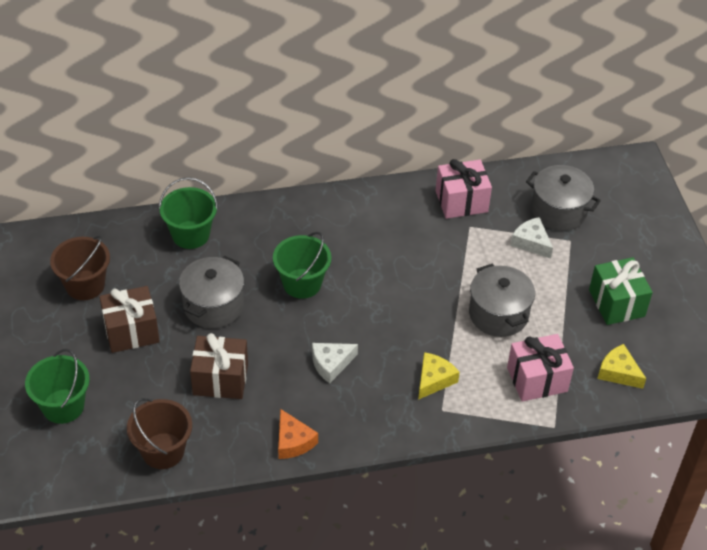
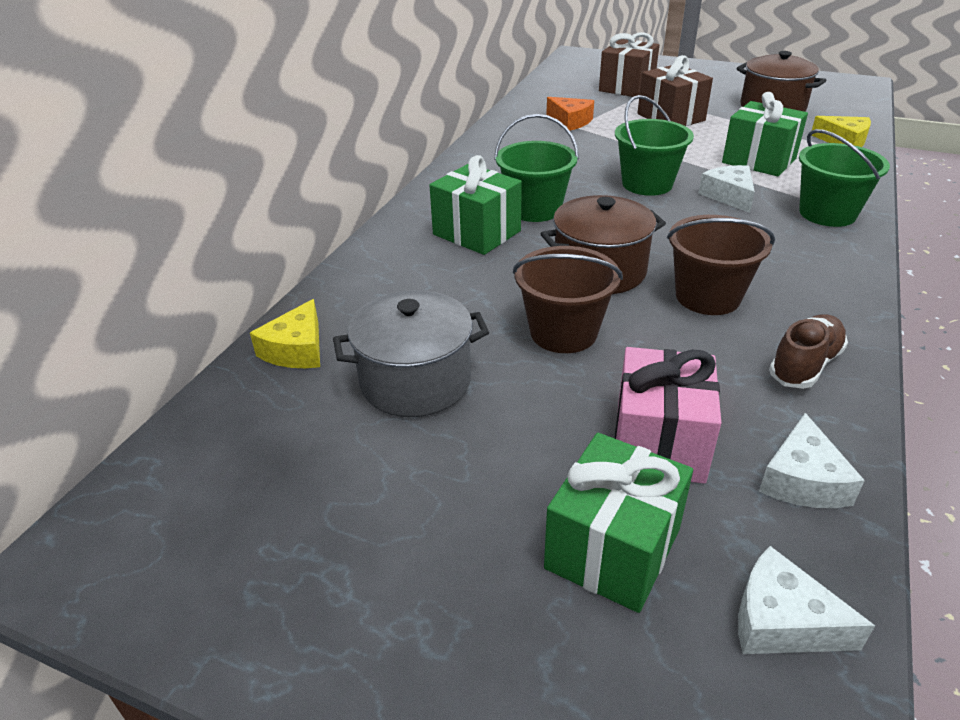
brown pot: none = 0 -> [541,195,666,294] [736,51,826,112] = 2
brown shoe: none = 0 -> [769,314,848,389] = 1
green gift: [589,257,653,325] = 1 -> [430,155,522,255] [544,433,693,613] [722,92,808,176] = 3
grey pot: [179,256,244,328] [469,264,535,337] [526,165,601,231] = 3 -> [333,290,489,417] = 1
pink gift: [435,159,492,219] [507,334,574,402] = 2 -> [615,347,721,484] = 1
white cheese: [312,343,358,383] [510,217,553,259] = 2 -> [698,165,755,213] [738,546,875,654] [759,413,865,508] = 3

